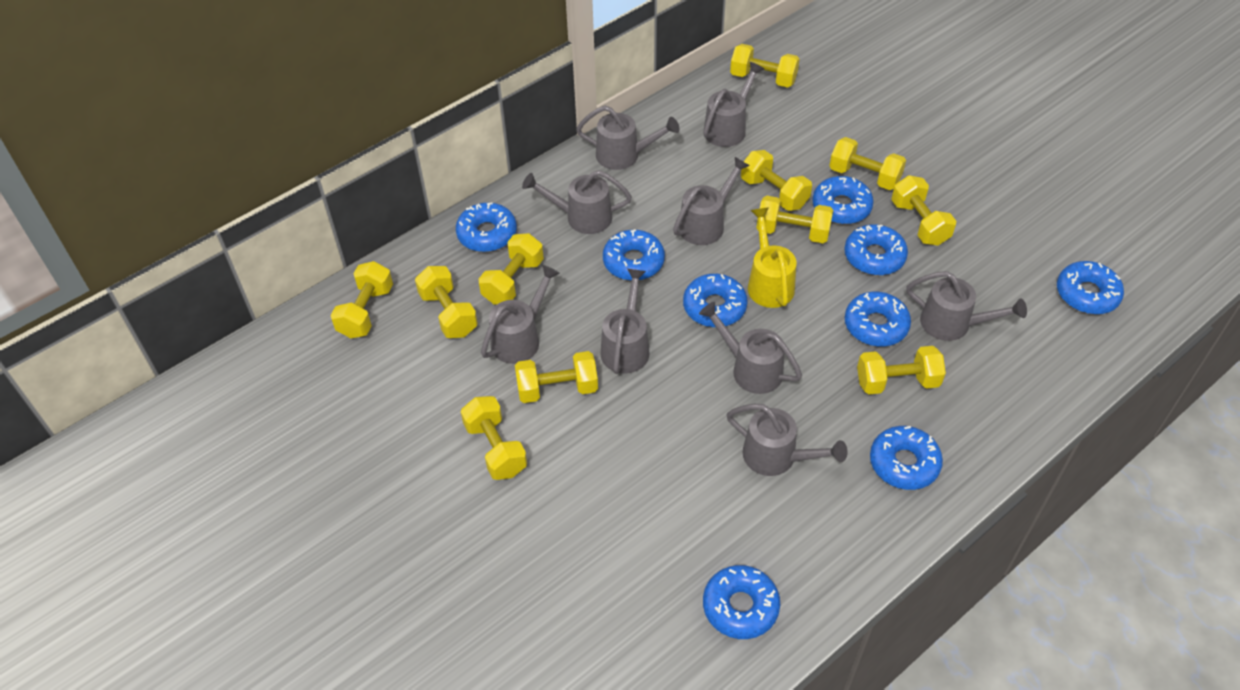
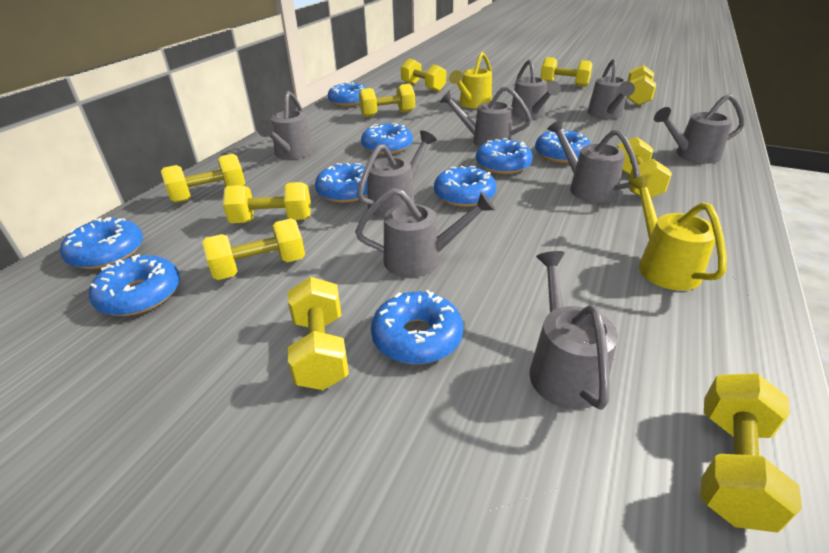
yellow dumbbell: [331,261,393,338] [415,266,478,338] [460,396,527,480] [478,233,544,305] [515,351,598,403] [730,44,800,88] [741,150,812,211] [756,196,833,243] [829,137,906,190] [857,346,946,394] [891,175,956,246] = 11 -> [161,154,245,203] [202,218,305,280] [223,182,311,223] [288,277,349,390] [359,84,415,117] [401,58,446,92] [540,57,592,87] [617,137,672,198] [627,65,656,105] [700,373,802,533] = 10
yellow watering can: [748,207,797,308] = 1 -> [449,52,492,108] [629,174,727,291] = 2

